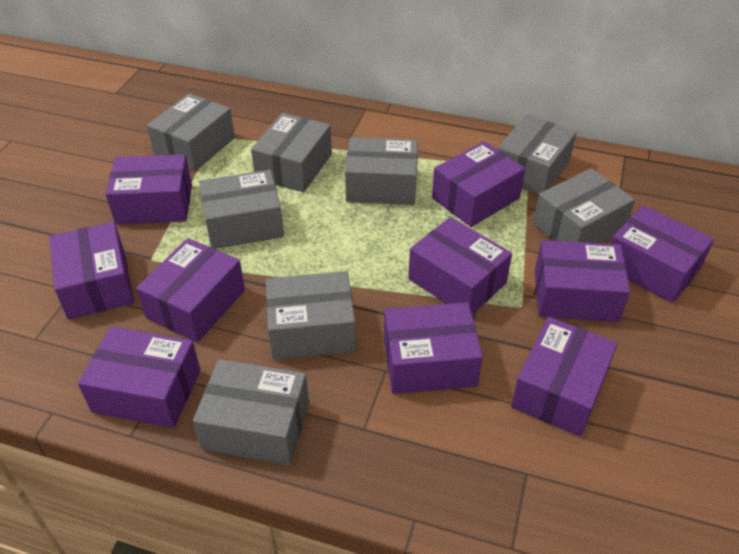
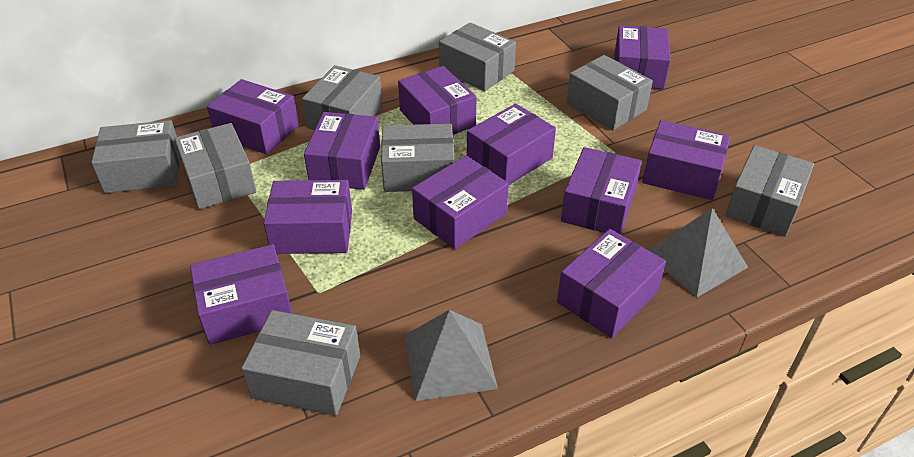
grey pyramid: none = 0 -> [405,310,498,401] [648,208,748,298] = 2
purple box: [49,222,134,319] [78,326,200,428] [106,154,192,224] [136,238,245,342] [384,302,483,394] [408,217,512,314] [432,141,525,227] [511,317,618,437] [535,240,630,322] [611,205,714,303] = 10 -> [190,244,292,345] [207,79,299,155] [264,180,352,254] [304,112,380,190] [398,66,476,135] [412,155,509,249] [467,104,556,185] [557,229,666,338] [561,147,642,235] [614,25,670,89] [642,120,730,200] = 11

